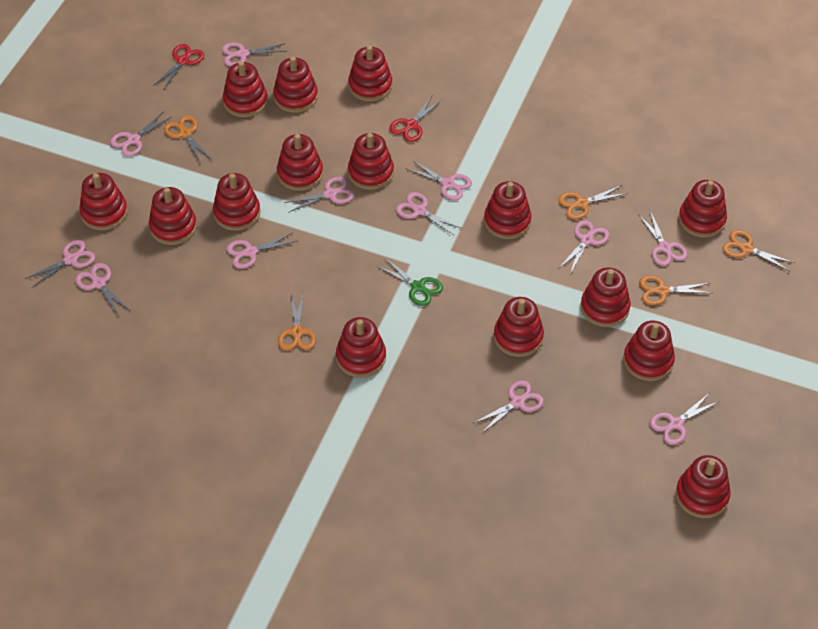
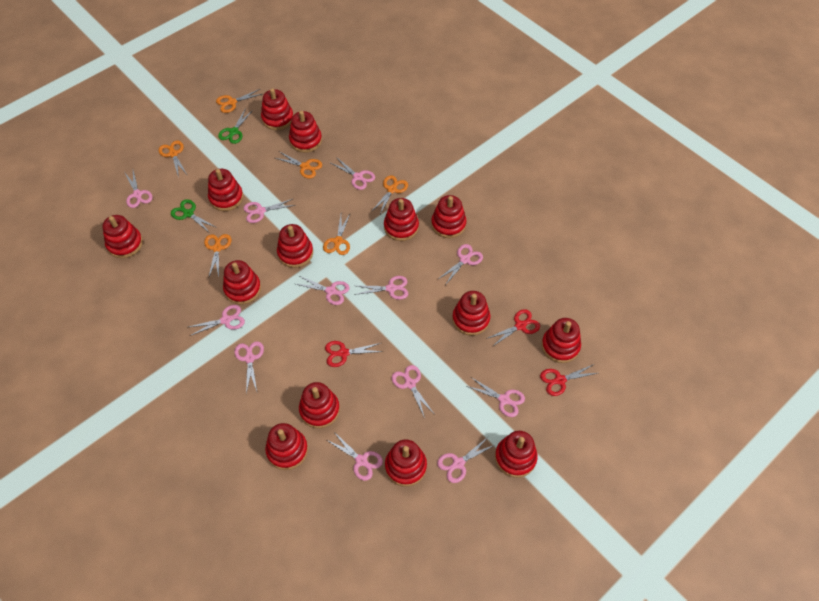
green scissors: [377,257,443,306] = 1 -> [171,199,217,233] [218,108,253,144] = 2
orange scissors: [164,115,212,164] [278,292,316,351] [558,185,628,220] [639,275,711,305] [722,230,795,271] = 5 -> [159,141,188,178] [204,234,231,277] [216,89,262,113] [275,151,322,179] [323,214,350,255] [371,175,408,214] = 6
red scissors: [153,44,204,90] [389,96,442,142] = 2 -> [325,341,383,367] [486,309,540,347] [540,364,597,396] = 3
red stacking toy: [79,173,128,230] [149,187,197,245] [213,173,260,231] [223,61,268,118] [273,57,318,113] [277,134,323,191] [336,317,386,378] [348,45,392,102] [348,133,394,190] [484,181,531,239] [494,297,544,357] [581,267,630,327] [623,320,675,381] [676,455,731,518] [679,180,727,238] = 15 -> [102,215,143,258] [208,169,243,211] [223,260,261,305] [261,88,293,130] [265,423,308,470] [277,224,313,268] [289,111,322,153] [299,382,340,428] [384,198,419,241] [385,439,427,487] [431,195,467,238] [452,291,490,336] [495,431,538,478] [542,318,581,363] = 14

